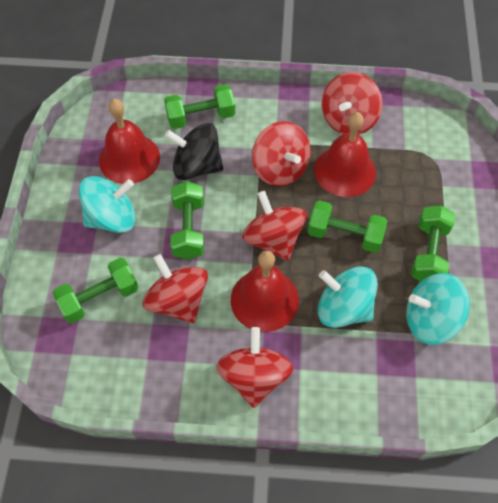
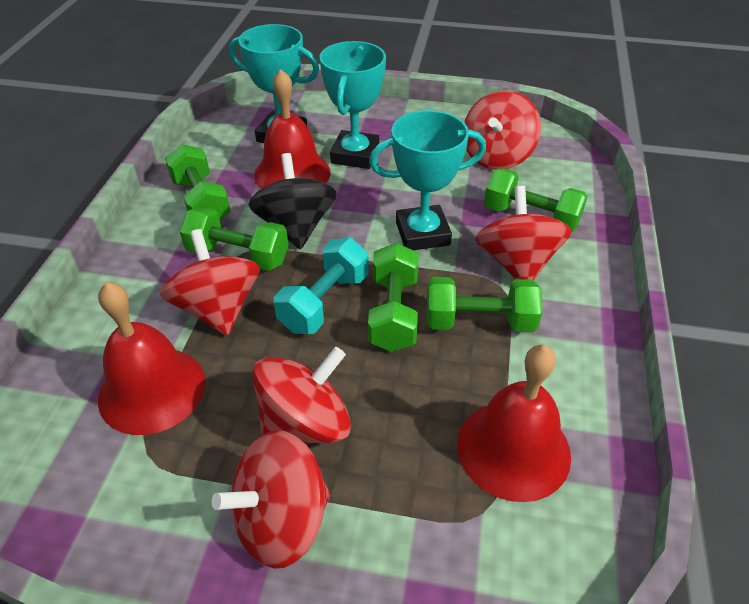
turquoise dumbbell: none = 0 -> [274,238,369,334] = 1
turquoise spinning top: [79,176,136,233] [318,267,378,328] [406,273,470,345] = 3 -> none = 0
turquoise trophy: none = 0 -> [229,24,319,143] [320,41,386,169] [369,110,486,250] = 3

